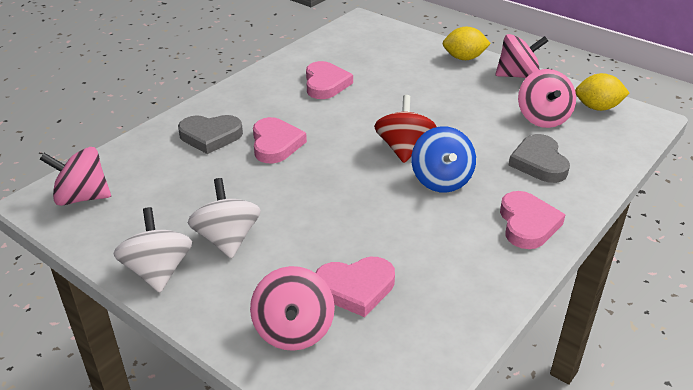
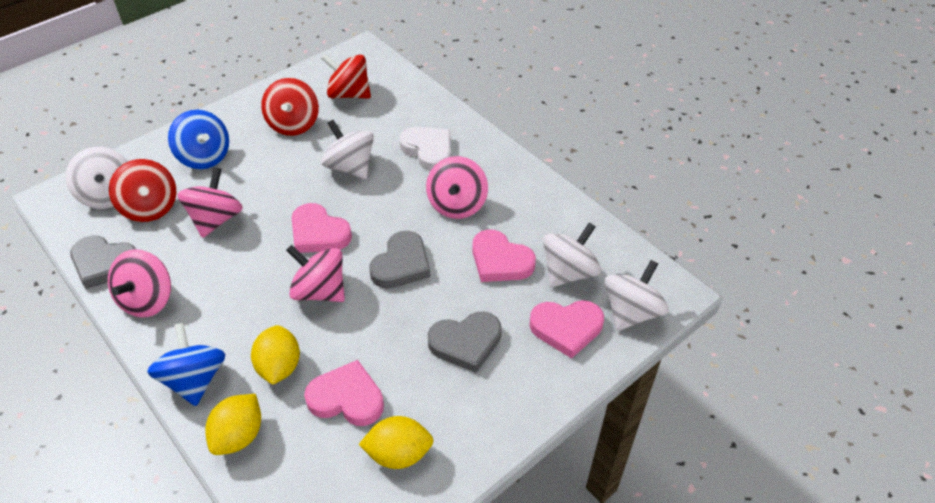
blue spinning top: [411,126,476,193] = 1 -> [147,323,225,406] [168,110,229,169] = 2
grey heart: [178,115,243,154] [508,134,570,183] = 2 -> [70,236,136,289] [369,231,430,289] [428,312,502,373] = 3
red spinning top: [374,95,437,163] = 1 -> [109,159,176,222] [261,78,319,136] [321,54,371,99] = 3
white heart: none = 0 -> [399,127,451,171] = 1
white spinning top: [113,207,192,293] [188,178,261,259] = 2 -> [66,147,128,209] [321,120,374,179] [543,222,601,287] [605,260,669,331] = 4
yellow lemon: [442,27,491,60] [575,73,629,111] = 2 -> [205,394,261,455] [251,325,300,385] [359,416,434,469] = 3

